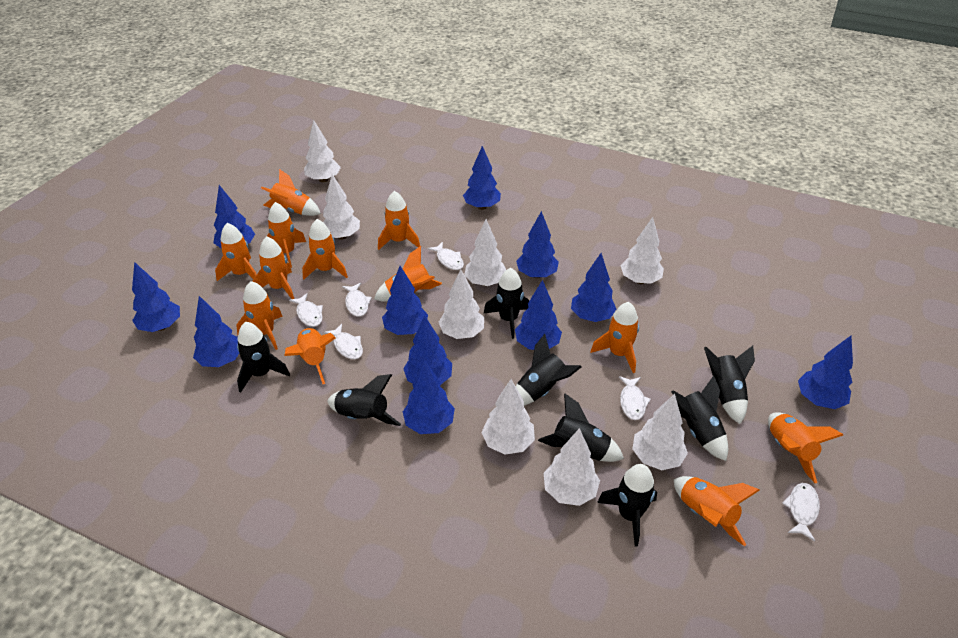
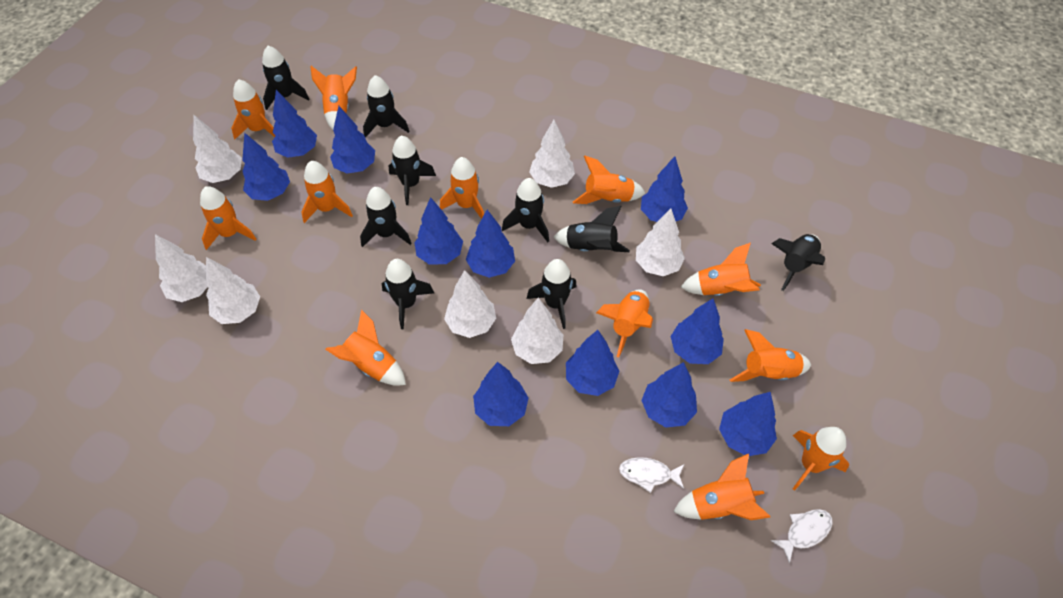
black rocket: [237,322,290,393] [327,374,401,426] [484,268,529,339] [516,334,582,406] [538,394,624,462] [597,464,657,547] [671,376,728,461] [704,346,755,424] = 8 -> [262,46,310,110] [360,187,412,247] [363,75,409,138] [382,259,434,329] [389,136,436,205] [502,178,549,242] [526,259,577,329] [554,206,630,252] [771,234,825,291] = 9
white fish: [289,293,323,327] [324,324,363,359] [342,282,372,317] [427,242,464,270] [619,376,651,420] [782,483,820,541] = 6 -> [619,457,684,493] [771,509,833,563] = 2
white tree: [304,119,341,182] [323,174,360,240] [438,269,484,339] [464,219,506,286] [481,379,535,455] [544,428,600,506] [621,217,664,284] [632,394,688,470] = 8 -> [155,234,207,302] [193,115,242,183] [206,257,260,324] [444,270,496,338] [511,298,563,364] [529,120,575,188] [636,208,685,276] = 7

